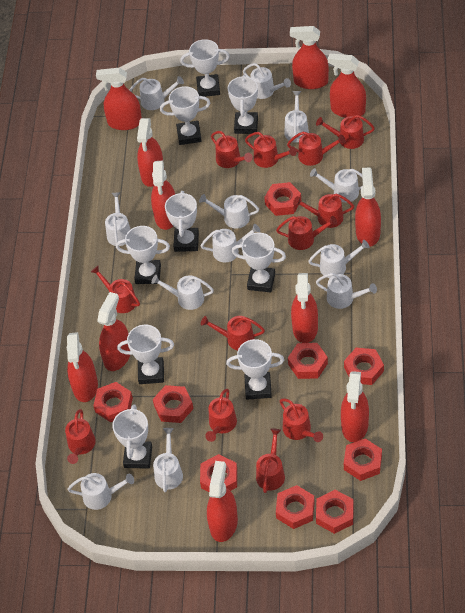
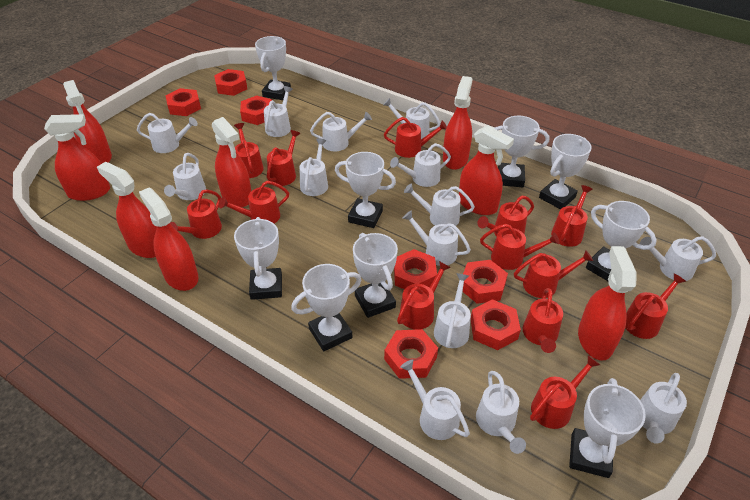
red nut: [93,382,133,422] [153,385,193,423] [200,454,237,492] [264,182,301,216] [276,485,315,529] [288,343,328,379] [316,490,354,534] [344,348,384,385] [344,438,382,481] = 9 -> [165,88,201,116] [214,69,247,96] [240,96,272,125] [384,329,438,379] [394,249,437,290] [463,260,508,304] [470,299,521,350] = 7
red spray bottle: [67,332,98,402] [96,68,142,130] [97,292,130,371] [137,118,163,187] [151,161,175,230] [207,461,238,542] [290,26,329,89] [291,273,318,343] [328,54,366,118] [341,371,369,442] [355,167,381,246] = 11 -> [44,114,110,201] [63,80,112,164] [97,162,157,258] [139,187,199,291] [212,117,251,207] [443,76,473,170] [459,125,514,215] [578,246,637,361] = 8
red watering can: [65,409,96,464] [91,266,140,313] [201,316,265,350] [205,389,237,442] [211,131,253,168] [245,132,297,168] [256,428,285,493] [276,216,337,250] [280,398,323,442] [287,132,346,166] [293,194,354,228] [316,115,375,149] = 12 -> [170,189,222,239] [219,181,289,223] [234,123,264,178] [267,130,301,186] [384,117,447,158] [397,261,451,330] [478,196,534,237] [480,224,559,270] [514,250,593,298] [522,288,563,353] [530,355,600,429] [551,185,593,247] [625,273,686,339] = 13
white watering can: [67,473,134,510] [105,192,131,246] [130,76,184,110] [151,275,214,310] [153,428,183,492] [199,194,259,229] [201,224,260,263] [243,63,291,99] [284,91,309,143] [309,240,370,278] [310,168,363,202] [316,273,377,309] = 12 -> [137,113,198,153] [164,153,206,200] [264,86,293,137] [299,138,328,196] [310,112,372,151] [383,98,441,139] [390,143,451,187] [400,359,470,440] [402,210,471,266] [404,184,475,226] [434,273,471,348] [476,371,526,454] [640,236,716,281] [640,373,687,444] = 14

